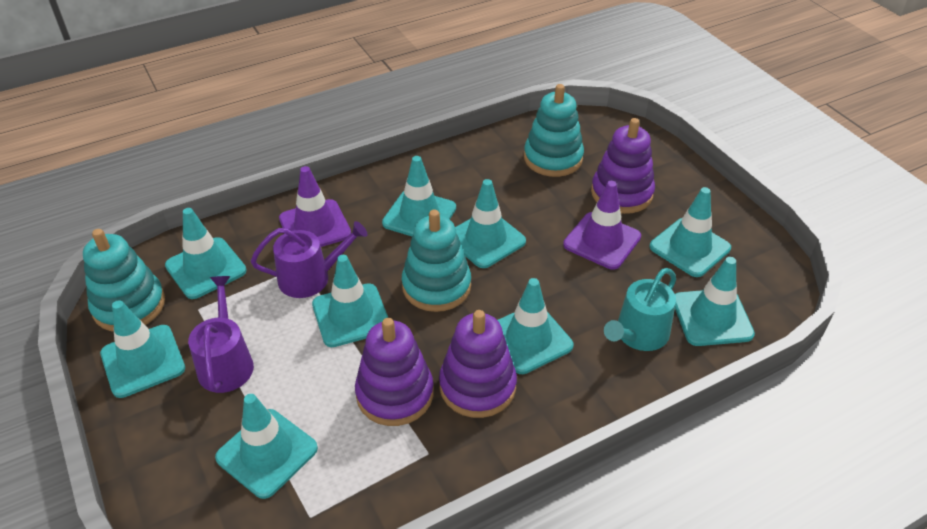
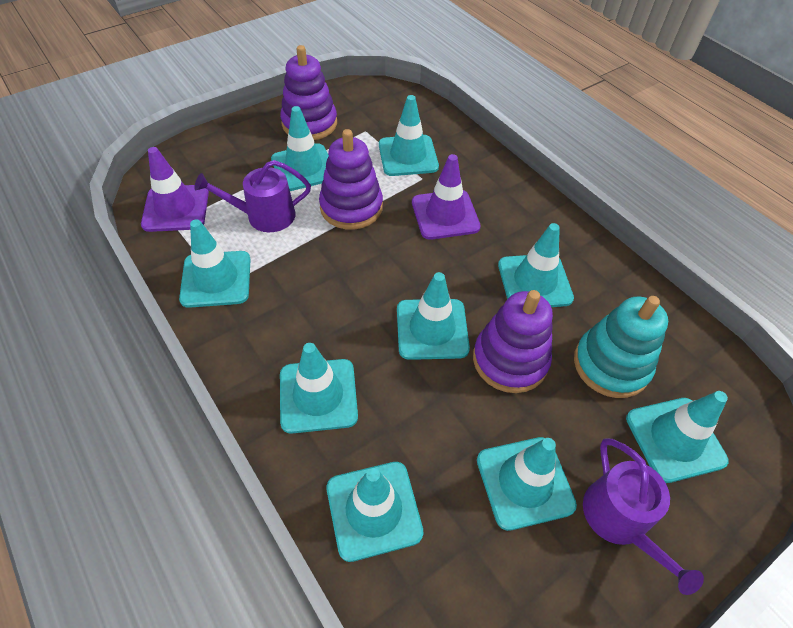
turquoise stacking toy: [83,229,165,332] [402,209,471,312] [524,84,584,177] = 3 -> [574,296,668,398] = 1
turquoise watering can: [604,268,676,351] = 1 -> none = 0

